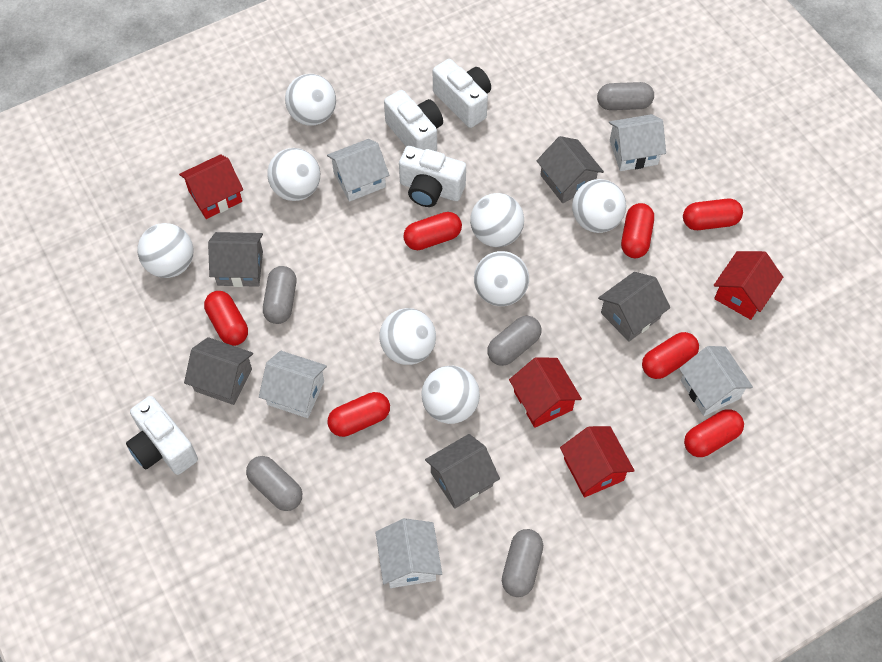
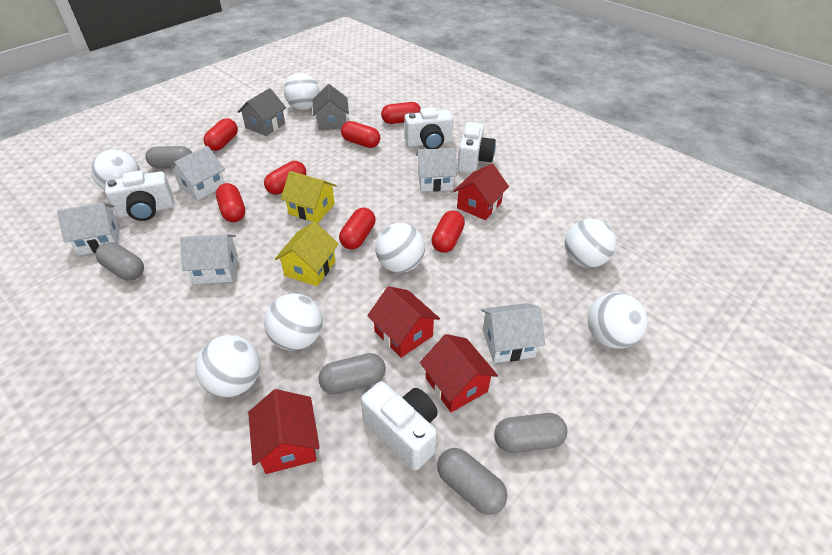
grey house: [184,337,253,405] [208,232,263,287] [425,434,500,509] [537,136,604,203] [598,272,670,342] = 5 -> [238,88,286,136] [313,84,349,130] = 2
white ball: [137,223,193,278] [267,148,320,201] [285,74,336,125] [379,308,436,365] [421,366,480,424] [470,193,524,247] [474,251,529,306] [572,179,626,233] = 8 -> [91,150,140,190] [196,335,260,397] [264,293,323,351] [284,73,320,110] [375,223,425,273] [565,219,616,268] [588,292,648,349] = 7
yellow house: none = 0 -> [275,222,339,286] [281,171,337,223] = 2

